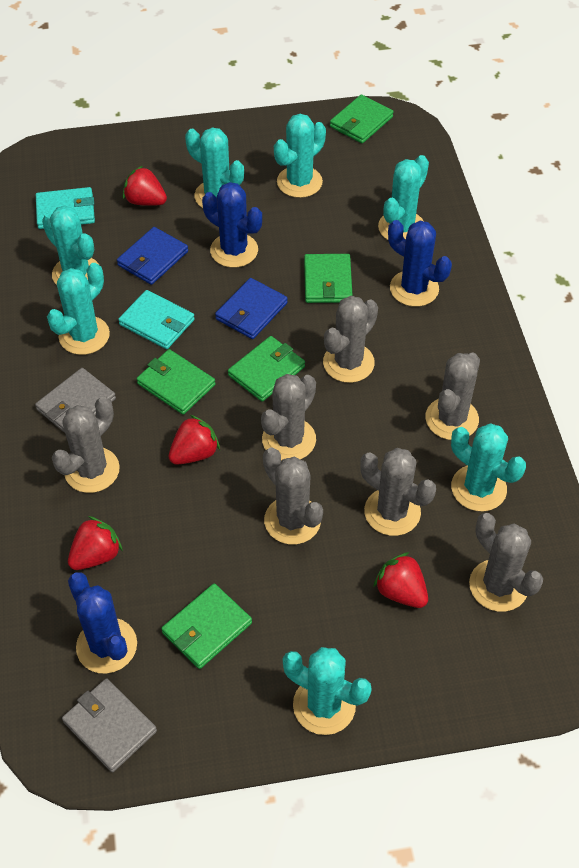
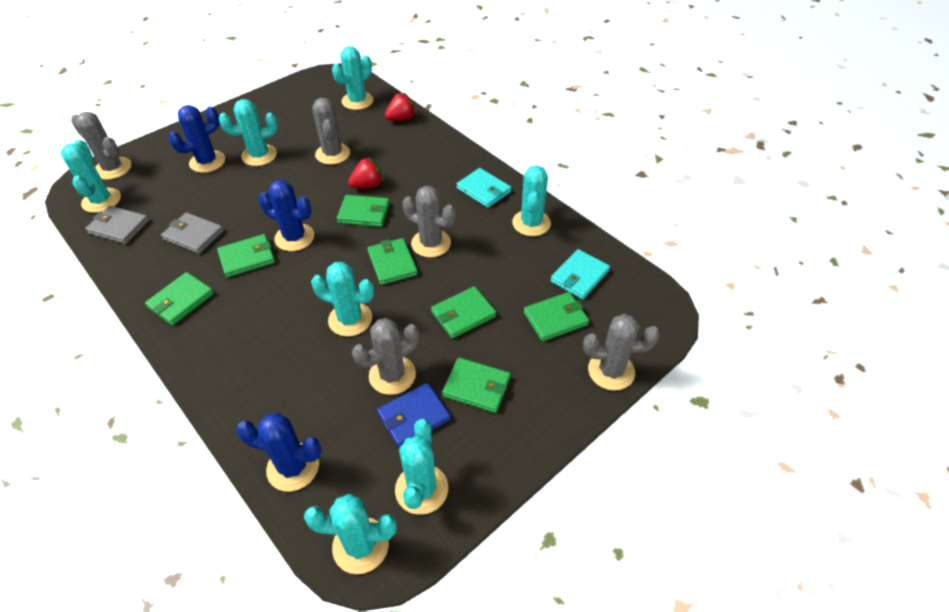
blue wallet: [117,227,188,285] [215,278,288,339] = 2 -> [377,383,451,448] = 1
green wallet: [137,349,215,415] [161,583,252,669] [228,336,305,402] [304,254,353,303] [330,95,394,143] = 5 -> [145,272,214,325] [217,234,275,278] [337,195,390,227] [367,238,418,285] [431,286,496,338] [442,357,511,413] [524,292,589,342] = 7
grey cactus: [52,397,120,493] [261,374,316,461] [263,448,323,545] [323,296,378,383] [360,448,436,536] [425,353,480,440] [469,513,543,612] = 7 -> [71,112,131,180] [312,98,350,165] [352,318,419,395] [402,186,456,258] [583,314,660,391] = 5
red strawberry: [68,516,123,570] [123,166,167,206] [169,415,220,465] [373,552,428,608] = 4 -> [348,157,383,188] [385,93,416,121] = 2

